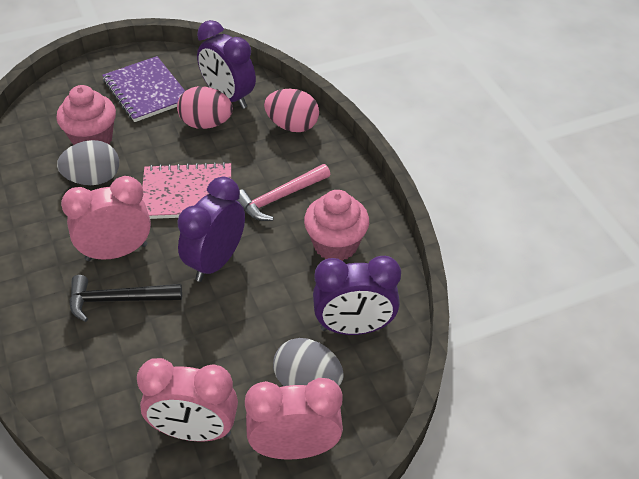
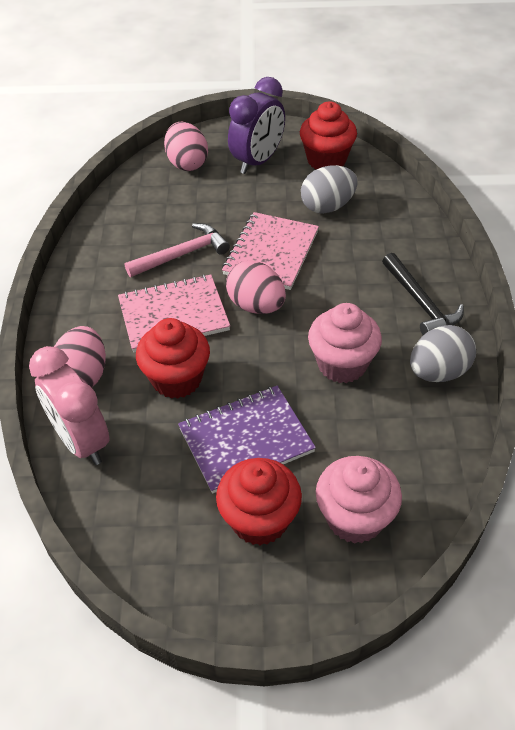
pink clock: [61,176,151,261] [137,358,238,442] [245,378,343,460] = 3 -> [29,346,109,465] = 1
pink egg: [177,86,233,129] [264,89,319,132] = 2 -> [54,326,106,388] [164,122,208,171] [226,260,286,314] = 3
pink notebook: [142,162,231,219] = 1 -> [118,274,230,352] [222,212,319,290] = 2
purple clock: [177,177,245,282] [197,20,256,109] [313,256,401,335] = 3 -> [228,77,285,174] = 1
red cupcake: none = 0 -> [136,318,210,399] [216,458,302,546] [300,102,357,169] = 3

